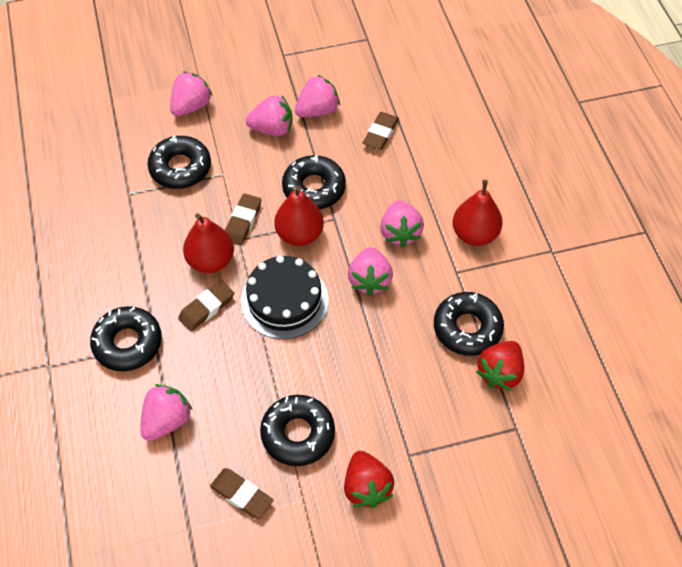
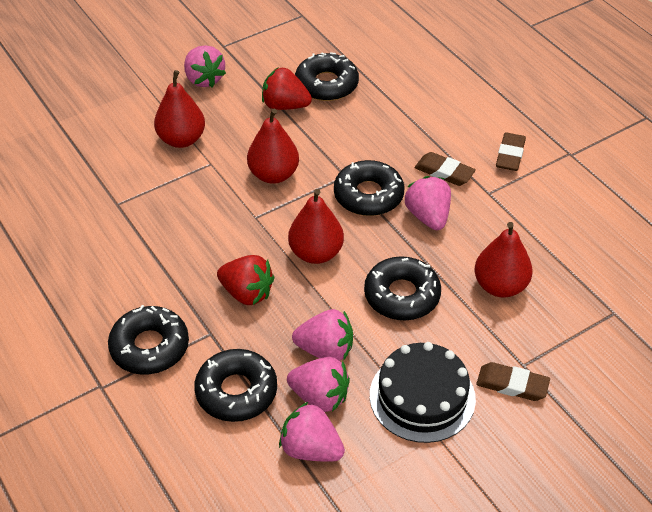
brown eraser: [178,280,234,331] [210,468,273,519] [225,193,261,246] [363,112,399,150] = 4 -> [414,152,476,186] [476,362,550,401] [496,132,526,171] = 3
pink strawberry: [140,384,192,441] [170,71,213,116] [246,95,292,136] [295,75,340,117] [348,247,393,296] [380,201,424,247] = 6 -> [184,45,226,87] [279,402,345,462] [287,357,350,412] [292,309,353,361] [405,176,451,230] = 5
red pear: [183,213,234,273] [274,186,324,246] [453,180,503,246] = 3 -> [154,70,205,148] [247,109,299,184] [288,189,344,264] [474,222,532,297] = 4

